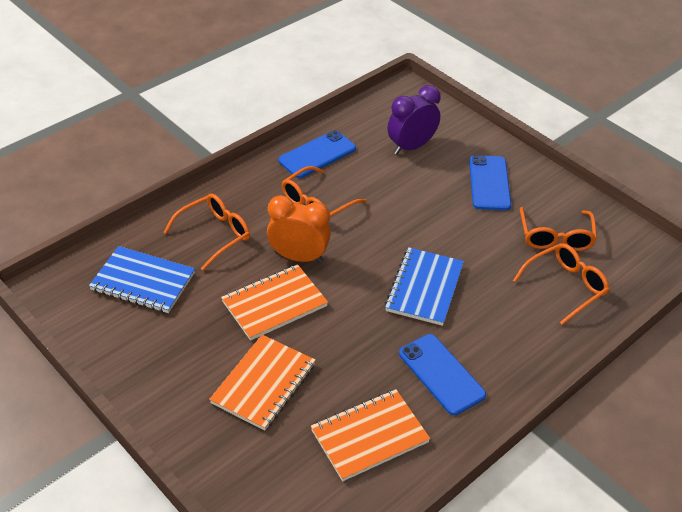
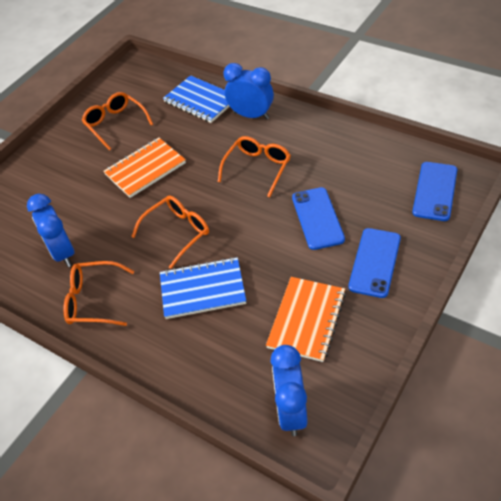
blue clock: none = 0 -> [27,194,74,267] [223,63,274,119] [271,345,308,436] = 3
orange clock: [267,195,331,263] = 1 -> none = 0
orange notebook: [209,335,316,431] [221,264,328,341] [311,389,430,481] = 3 -> [103,137,186,198] [266,277,346,362] = 2
purple clock: [387,85,441,155] = 1 -> none = 0

